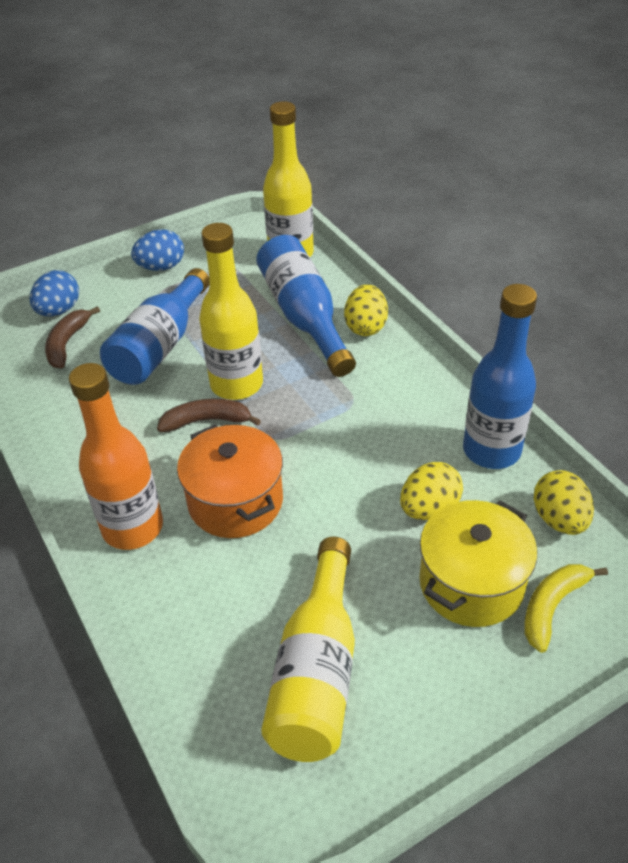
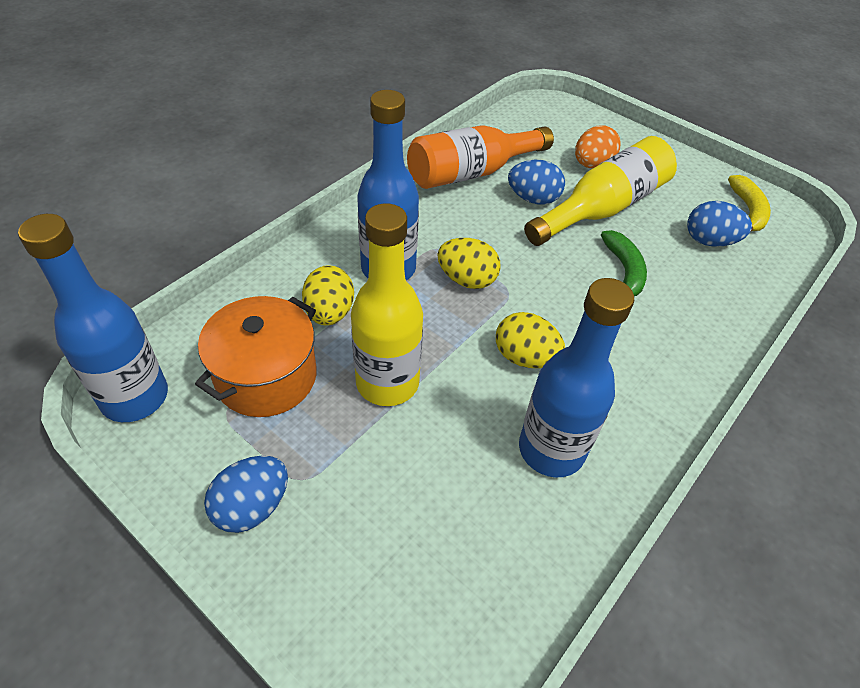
blue egg: [29,270,79,316] [131,229,184,271] = 2 -> [204,456,288,533] [508,160,565,205] [687,201,752,247] = 3
brown banana: [45,306,100,368] [157,399,261,432] = 2 -> none = 0
green banana: none = 0 -> [601,230,647,296] = 1
orange egg: none = 0 -> [575,125,621,168] = 1
yellow bottle: [199,223,263,400] [261,537,355,762] [263,101,314,257] = 3 -> [351,203,423,406] [524,136,677,246] = 2
yellow pot: [419,500,537,627] = 1 -> none = 0

